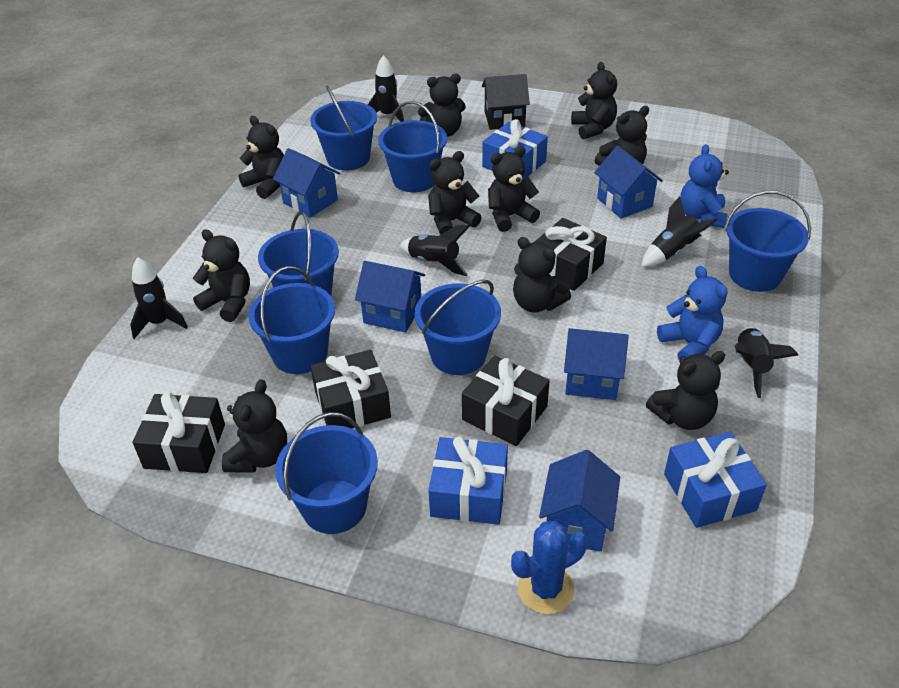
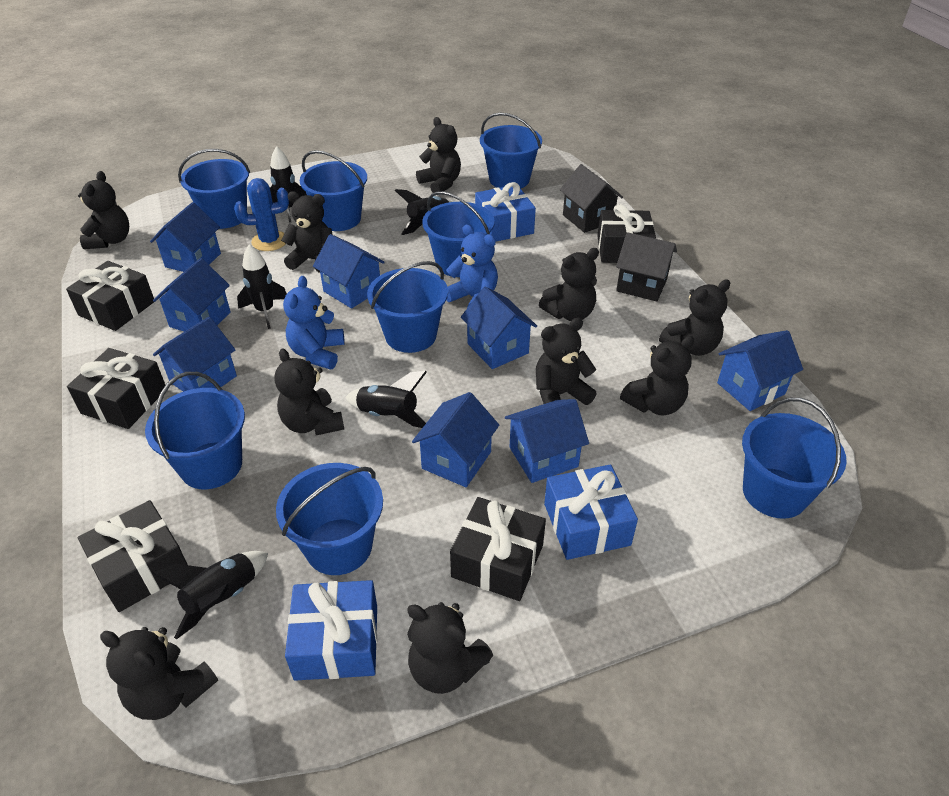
black gift: [133,392,225,473] [310,350,391,428] [462,356,550,446] [535,218,607,291] = 4 -> [66,261,154,331] [67,348,165,429] [78,500,188,612] [450,497,546,601] [597,204,656,263] = 5
black house: [482,74,530,130] = 1 -> [560,164,623,233] [616,232,677,302] = 2
blue bucket: [248,266,335,374] [258,211,339,295] [275,412,378,534] [310,85,377,171] [378,101,447,192] [415,280,501,375] [725,191,811,292] = 7 -> [145,372,245,489] [178,149,250,229] [276,463,383,575] [300,150,367,231] [367,261,448,353] [422,191,495,277] [480,113,542,188] [742,398,847,519] = 8
blue house: [273,148,340,218] [355,261,425,333] [539,450,620,552] [564,328,629,400] [594,146,663,219] = 5 -> [150,202,221,272] [153,258,231,332] [153,317,237,392] [313,234,385,309] [412,392,499,487] [461,286,537,369] [505,399,589,483] [717,330,803,411] = 8

